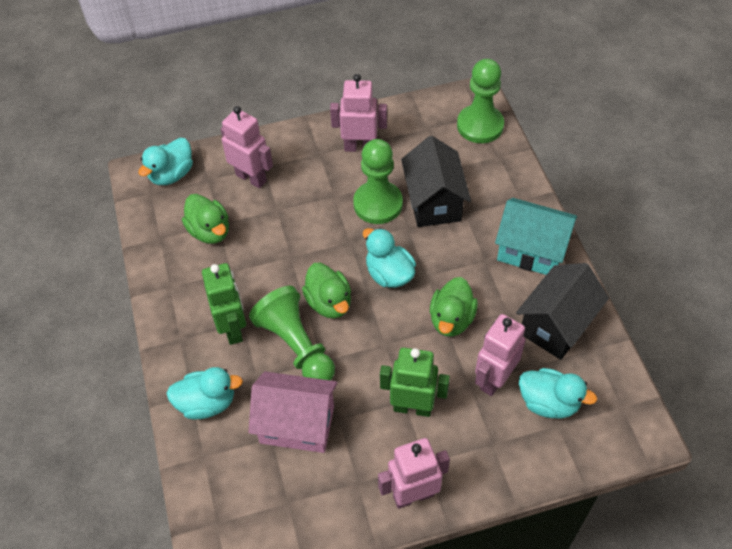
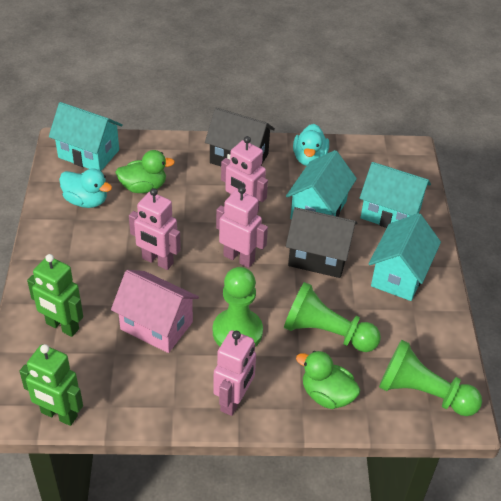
green duck: [182,194,229,244] [302,263,351,319] [430,277,478,337] = 3 -> [115,150,175,193] [296,351,360,409] = 2
turquoise duck: [138,138,193,185] [166,367,243,419] [363,228,416,288] [519,368,597,419] = 4 -> [59,168,112,208] [293,124,329,166] = 2
turquoise house: [495,198,577,275] = 1 -> [49,102,123,171] [286,150,357,220] [360,162,431,228] [369,213,441,301] = 4

